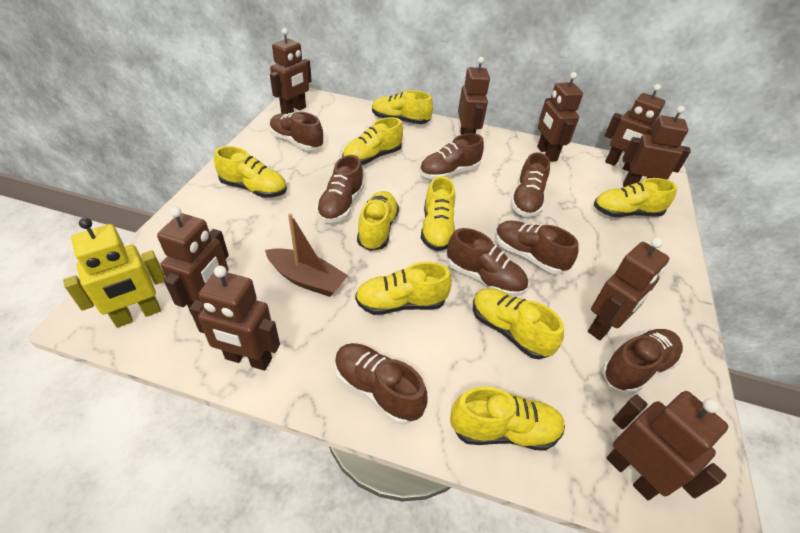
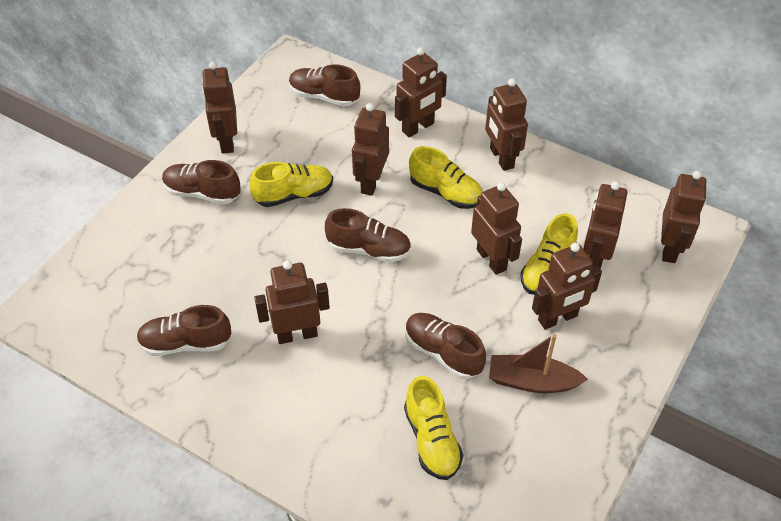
brown shoe: [269,112,323,151] [316,155,364,223] [334,343,428,425] [419,133,484,179] [447,228,528,297] [495,220,579,274] [511,152,550,217] [602,329,683,394] = 8 -> [137,305,231,356] [162,160,241,205] [289,65,360,107] [325,208,411,263] [405,313,486,379] = 5
yellow robot: [63,218,166,328] = 1 -> none = 0
yellow shoe: [214,146,287,198] [342,117,403,165] [355,262,452,315] [357,191,399,251] [372,90,433,124] [421,176,455,251] [450,387,565,451] [473,288,564,359] [594,178,677,217] = 9 -> [249,162,333,207] [404,376,463,480] [409,146,483,209] [520,213,578,295] = 4

